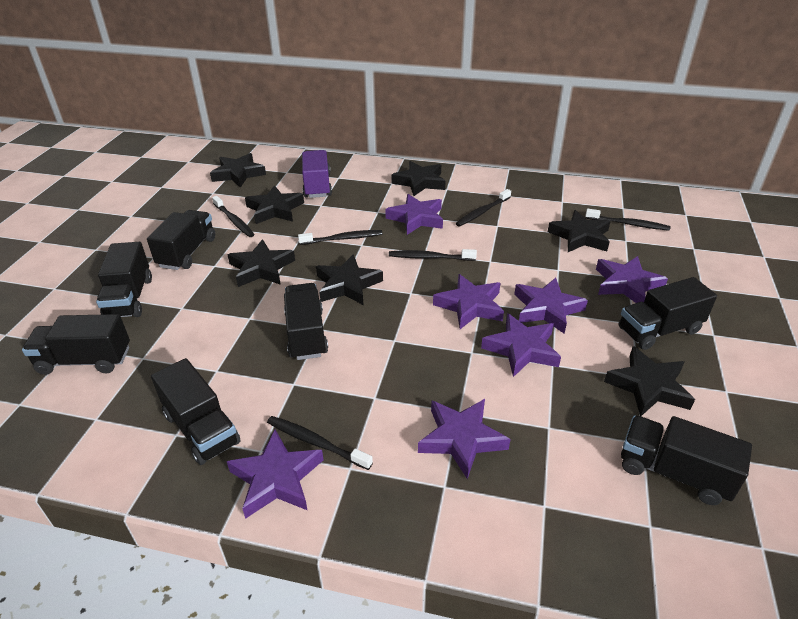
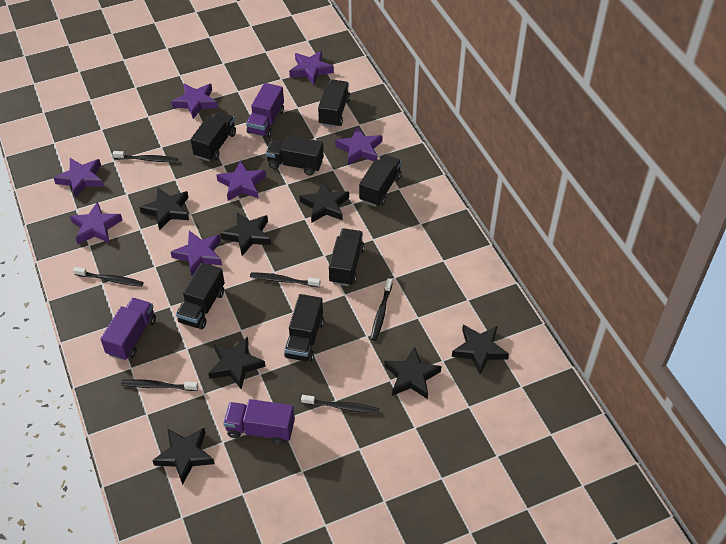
purple truck: [302,150,332,198] = 1 -> [100,298,156,361] [223,399,295,445] [246,83,284,138] = 3

